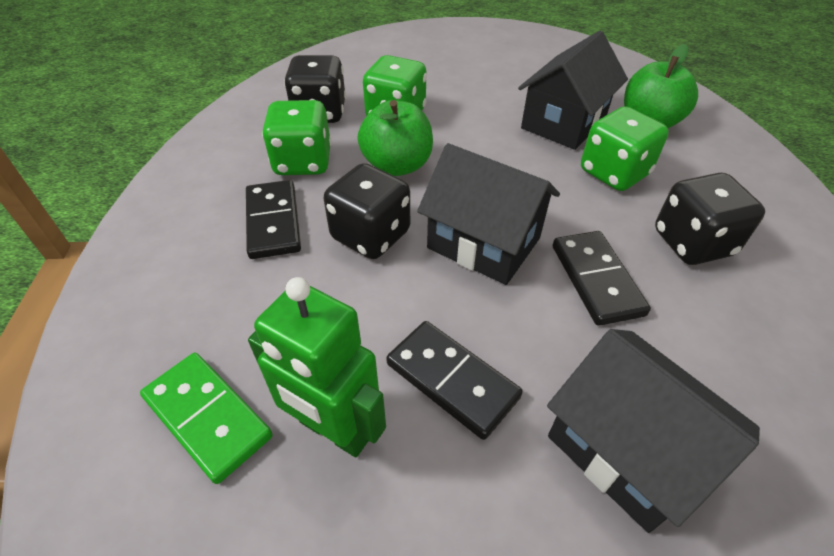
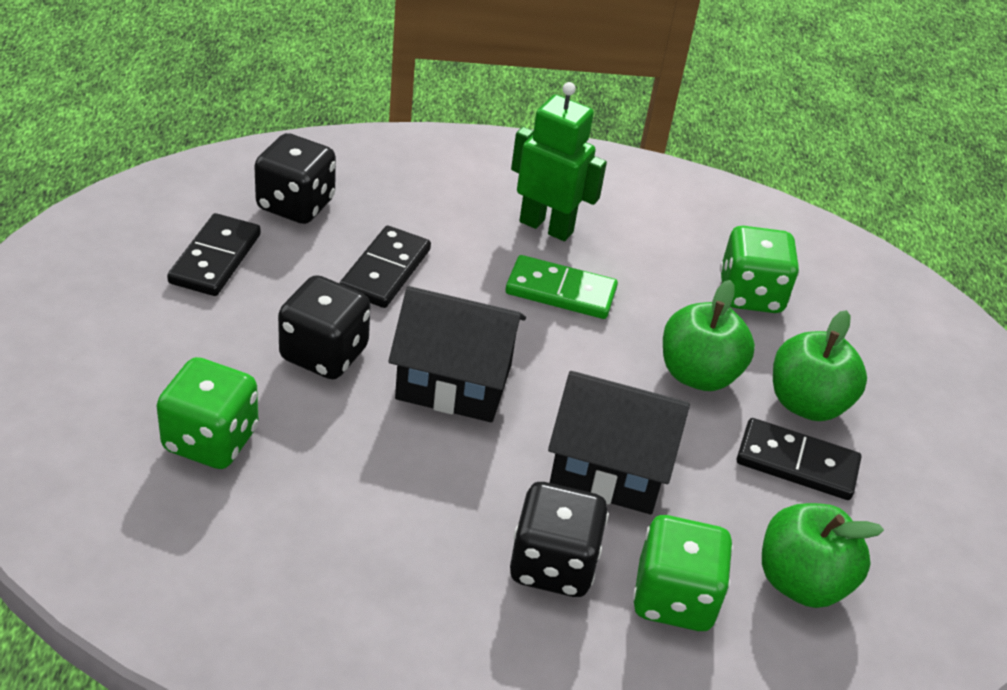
black house: [417,143,560,285] [518,31,628,150] [547,329,760,533] = 3 -> [388,286,526,422] [548,371,690,514] = 2
green apple: [358,100,433,176] [624,44,698,128] = 2 -> [663,280,755,391] [762,503,884,608] [773,310,867,421] = 3

